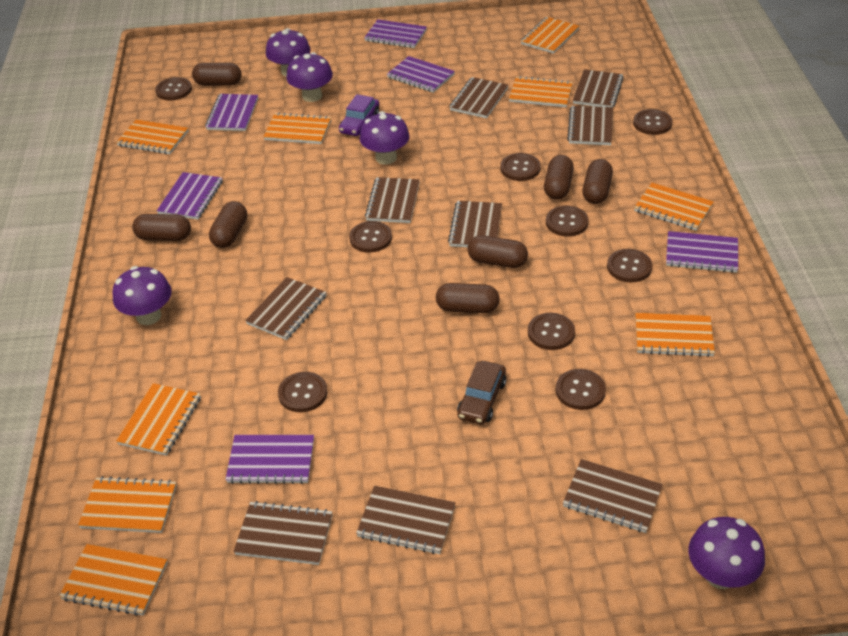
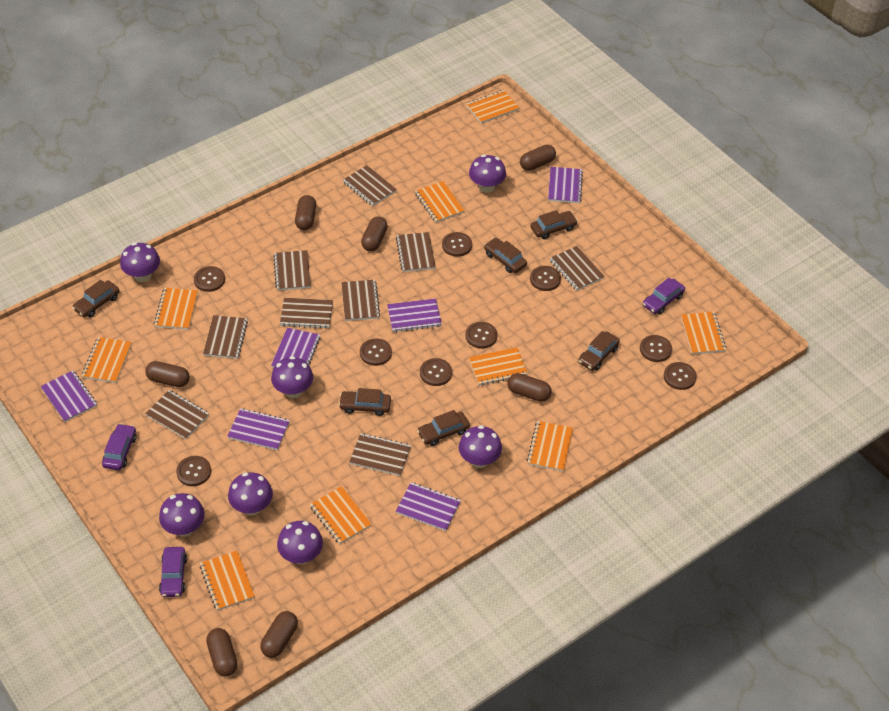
brown car: [457,361,506,425] = 1 -> [72,280,120,317] [339,388,391,416] [417,410,470,446] [484,238,527,273] [531,210,578,239] [578,331,620,371] = 6
purple car: [339,94,379,136] = 1 -> [102,424,137,470] [159,547,187,597] [643,278,685,314] = 3
purple mushroom: [112,266,172,325] [266,28,311,77] [287,52,333,102] [360,111,410,164] [688,517,765,589] = 5 -> [120,243,160,282] [159,493,205,537] [228,472,273,515] [271,356,313,398] [277,521,323,564] [459,425,502,468] [469,155,506,193] = 7

